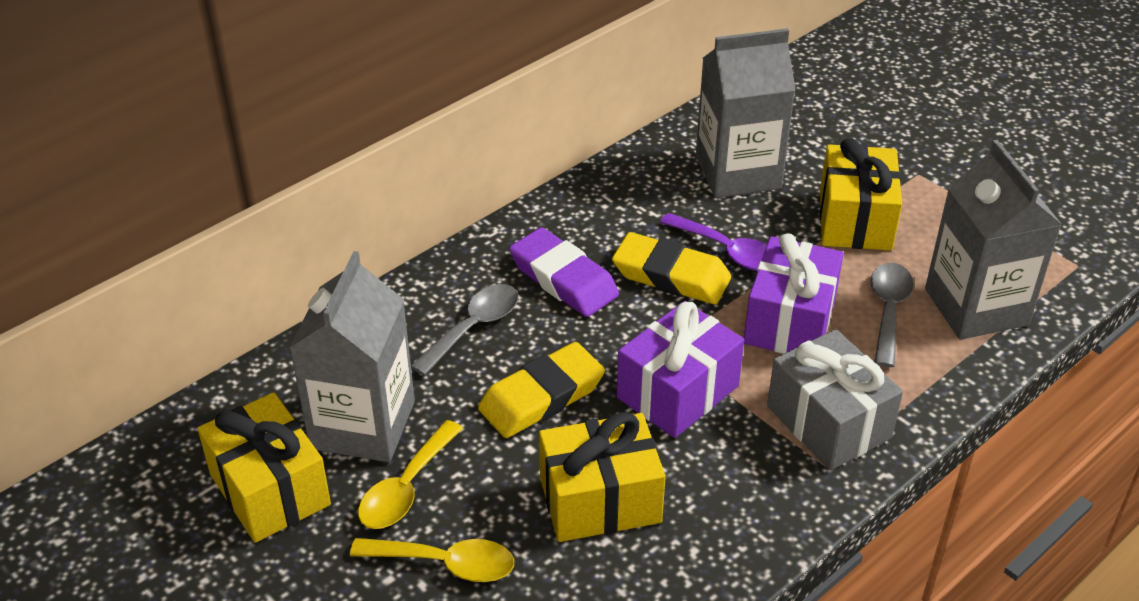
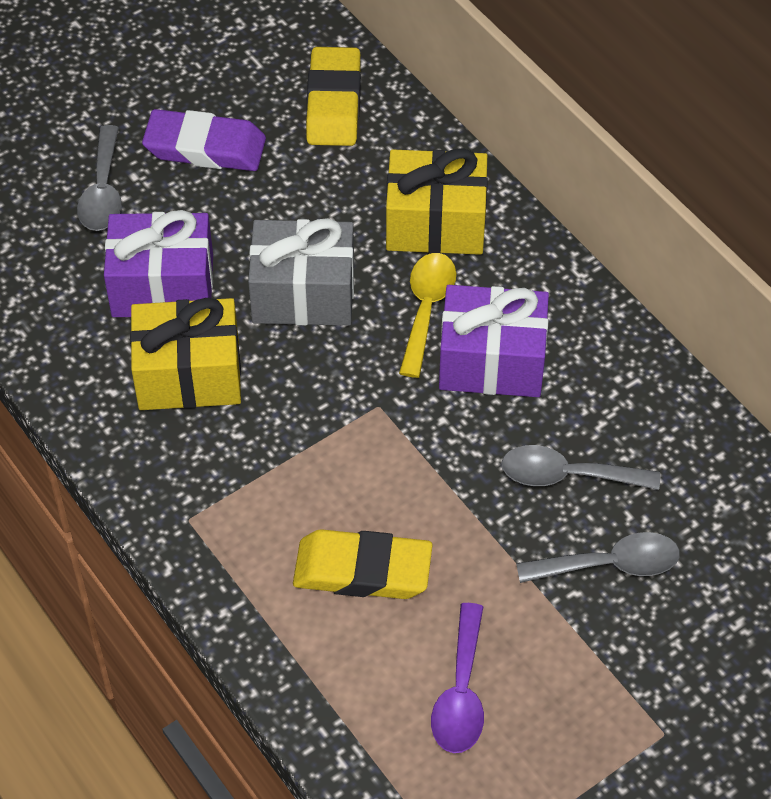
grey carton: [289,251,415,462] [696,28,796,198] [925,140,1062,340] = 3 -> none = 0
grey spoon: [411,284,519,376] [870,263,914,367] = 2 -> [77,125,122,231] [501,445,660,490] [516,532,680,583] = 3
yellow gift: [198,392,331,543] [539,412,666,542] [820,138,902,251] = 3 -> [130,298,241,410] [386,148,488,255] = 2
yellow spoon: [350,538,514,582] [358,420,463,529] = 2 -> [399,253,456,378] = 1

